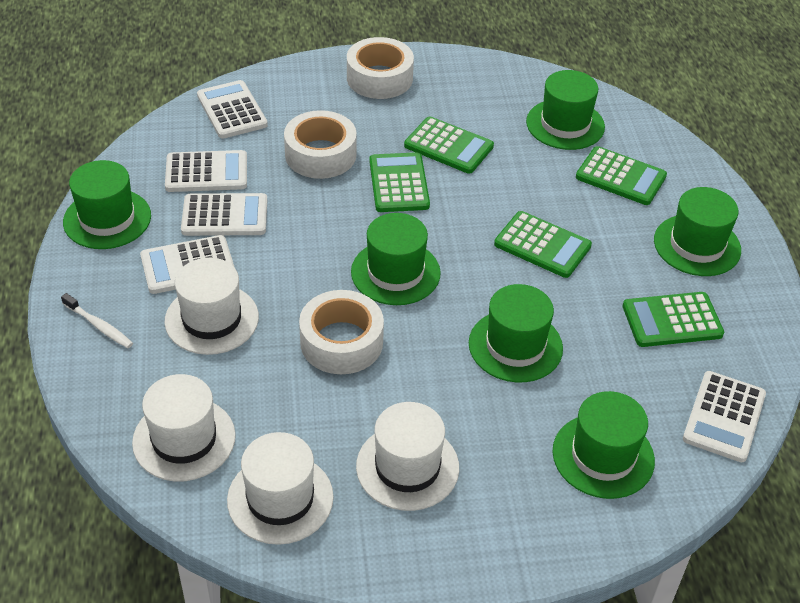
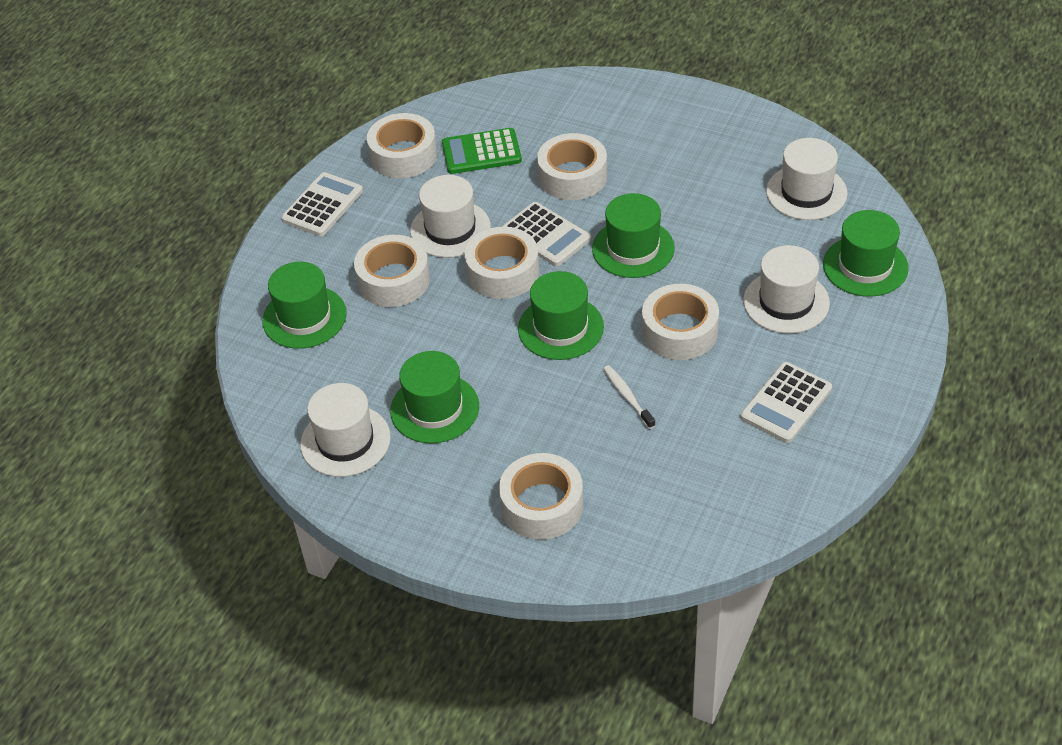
green calculator: [369,152,430,212] [404,116,494,174] [494,211,592,278] [576,146,667,205] [623,292,724,347] = 5 -> [442,128,522,174] = 1
green hat: [63,160,151,249] [351,213,441,305] [469,284,563,383] [526,70,605,150] [553,391,655,499] [654,187,741,276] = 6 -> [262,262,347,349] [390,351,479,443] [518,271,604,360] [592,193,675,278] [823,210,909,297] = 5
white calculator: [140,235,235,294] [165,150,247,192] [181,193,267,236] [197,80,268,139] [683,371,766,462] = 5 -> [281,172,363,236] [502,202,591,266] [740,362,832,443] = 3
white tape: [284,110,357,179] [299,290,384,374] [347,37,414,99] = 3 -> [354,235,430,307] [367,113,437,178] [465,227,539,299] [499,453,584,540] [537,133,607,200] [642,284,719,360] = 6

